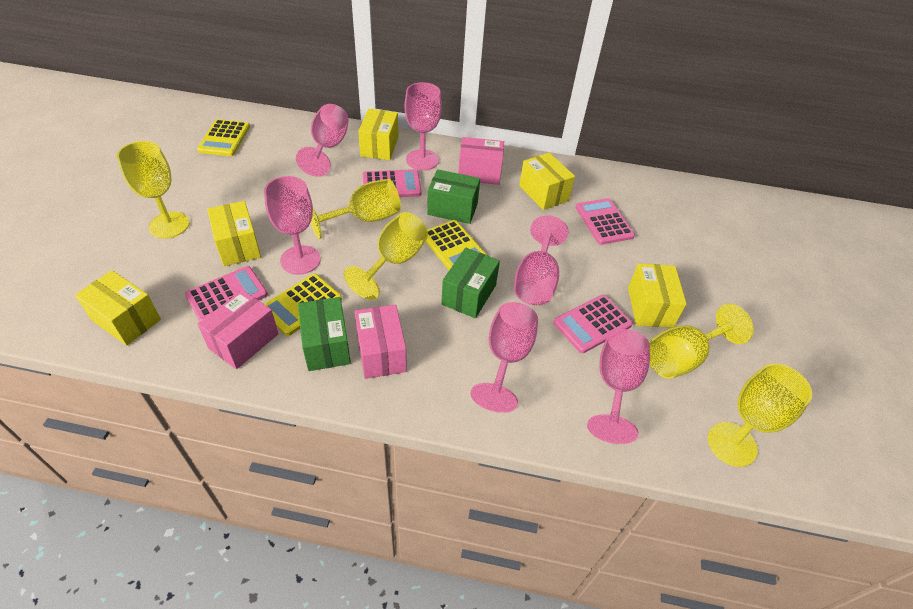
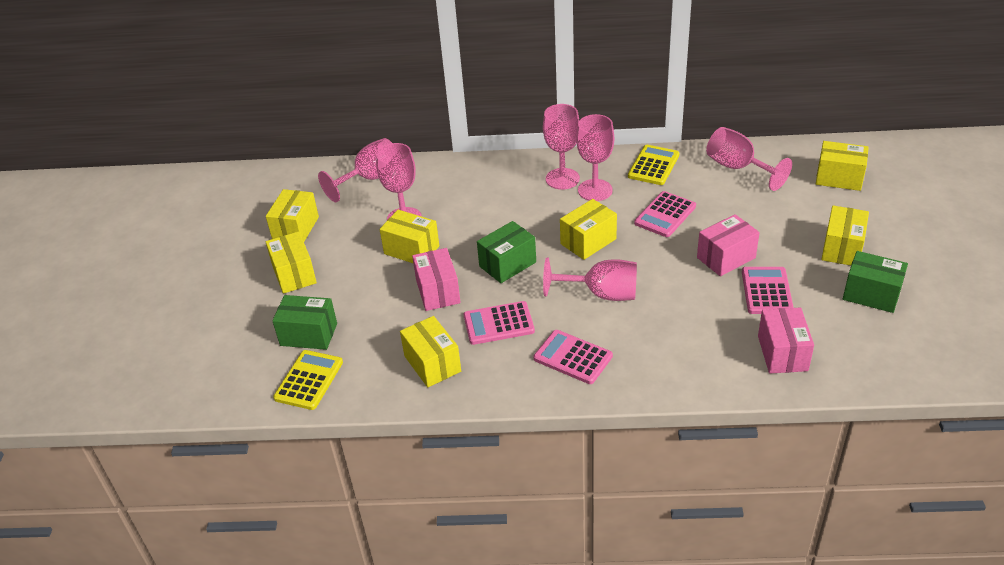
yellow box: [75,270,161,346] [207,201,261,266] [358,109,398,160] [519,153,575,210] [628,264,687,328] = 5 -> [266,189,319,242] [266,231,317,294] [380,210,440,263] [400,316,461,387] [560,199,617,260] [816,141,869,191] [821,206,869,265] = 7
yellow calculator: [197,119,250,156] [264,274,342,336] [426,220,487,270] = 3 -> [273,350,343,410] [628,145,679,185] = 2
yellow goblet: [117,141,189,239] [311,179,401,239] [344,212,428,300] [649,303,754,379] [708,363,812,467] = 5 -> none = 0

